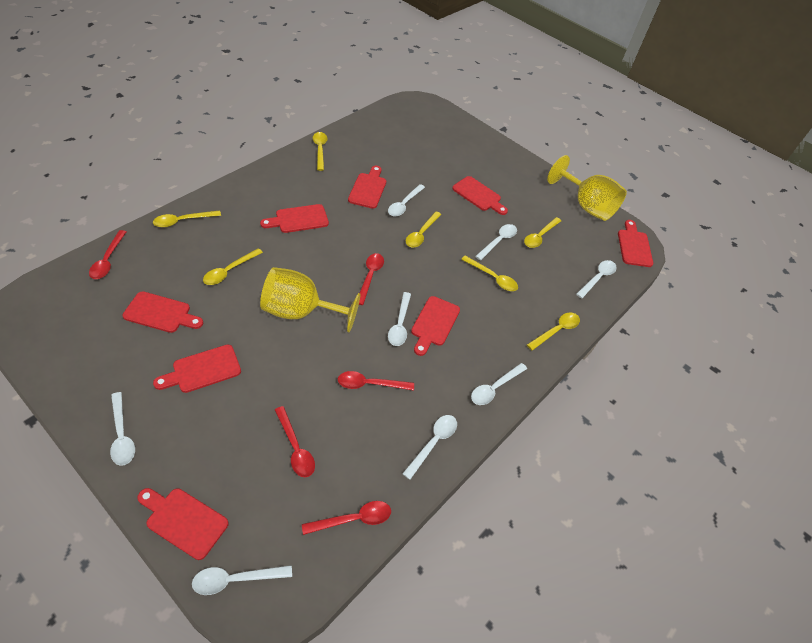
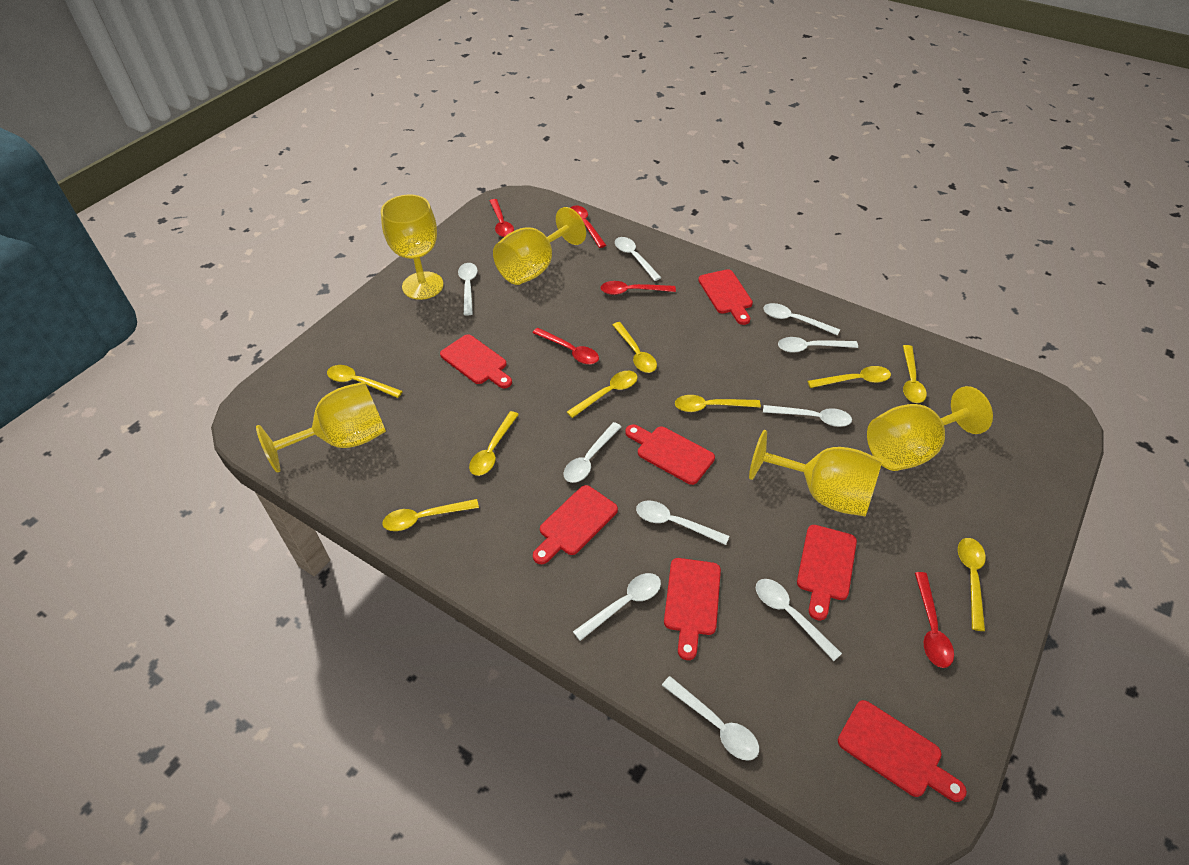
red cutting board: [122,291,203,333] [137,488,229,560] [153,345,241,393] [260,204,329,233] [348,166,386,209] [411,296,460,356] [452,176,508,215] [618,220,653,267] = 8 -> [440,334,512,388] [533,485,618,564] [625,425,715,485] [664,558,721,660] [698,269,753,325] [797,525,857,621] [838,700,967,802] = 7
white spoon: [110,392,135,466] [192,565,292,595] [388,184,425,216] [388,292,411,346] [402,415,457,480] [471,363,527,405] [475,224,517,261] [576,260,617,299] = 8 -> [458,263,478,316] [564,422,621,483] [573,573,661,641] [615,237,661,281] [636,500,729,545] [662,676,759,761] [756,579,842,661] [763,303,840,336] [763,405,852,427] [778,337,858,353] = 10
yellow goblet: [260,267,360,332] [547,155,627,221] = 2 -> [256,382,386,473] [381,194,443,300] [493,207,586,285] [749,430,882,516] [867,386,993,471] = 5
yellow spoon: [153,210,221,227] [203,248,263,285] [313,132,327,171] [406,212,441,247] [461,256,518,291] [524,217,561,248] [527,313,580,351] = 7 -> [327,365,403,398] [382,499,479,531] [469,411,519,476] [567,371,638,418] [613,322,657,373] [675,395,761,412] [808,366,891,388] [903,345,927,403] [958,538,986,631] = 9

